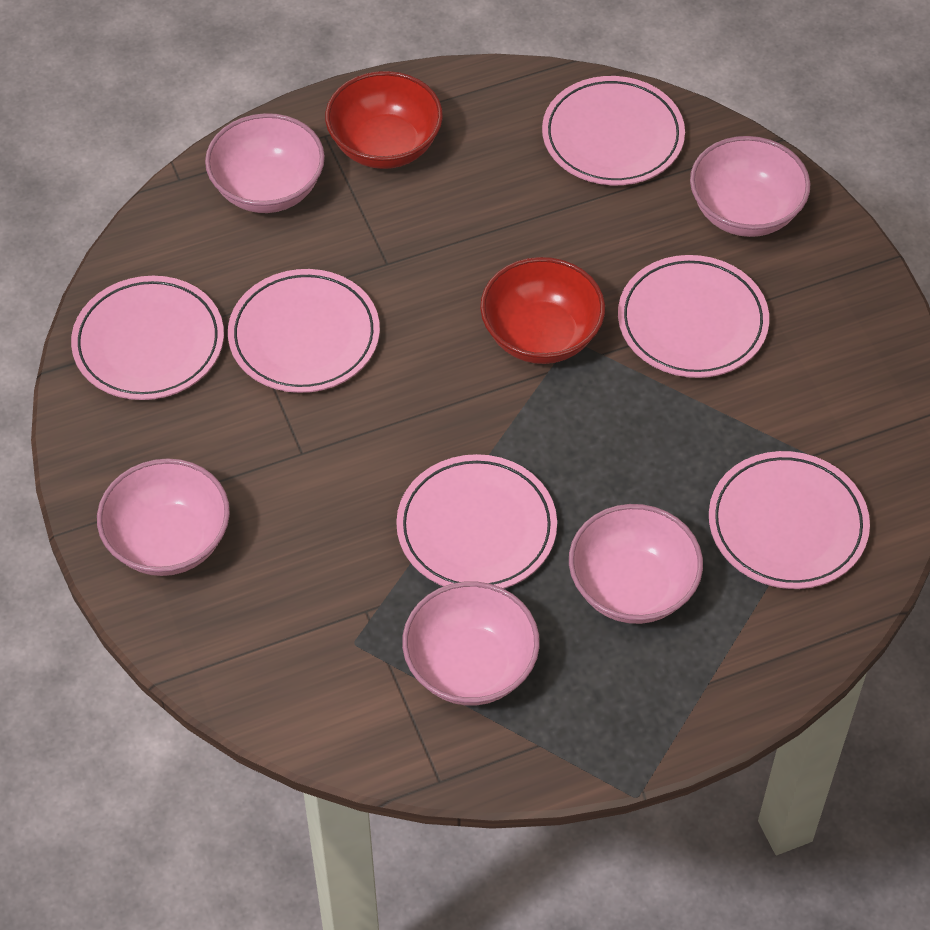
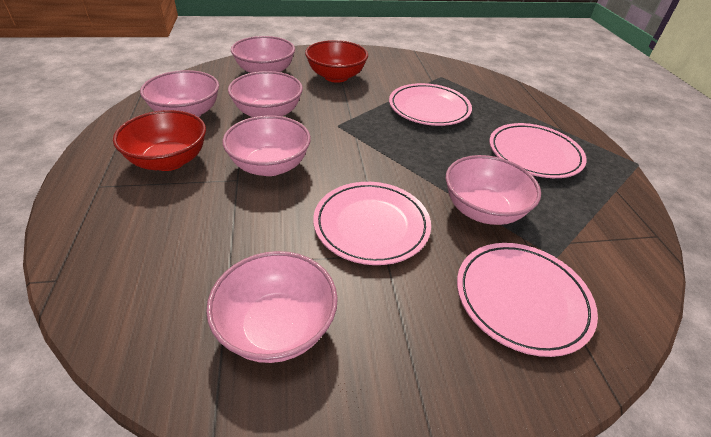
pink bowl: [97,458,230,576] [205,113,325,213] [402,581,540,706] [569,504,703,624] [690,136,810,237] = 5 -> [140,70,219,117] [206,251,338,363] [222,115,311,176] [228,71,303,117] [231,36,295,73] [446,155,541,225] = 6
pink plate: [71,276,224,400] [228,269,380,393] [396,454,557,589] [542,76,685,185] [618,255,769,378] [709,451,870,589] = 6 -> [313,182,431,265] [389,83,472,126] [457,243,598,357] [489,123,587,178] = 4

